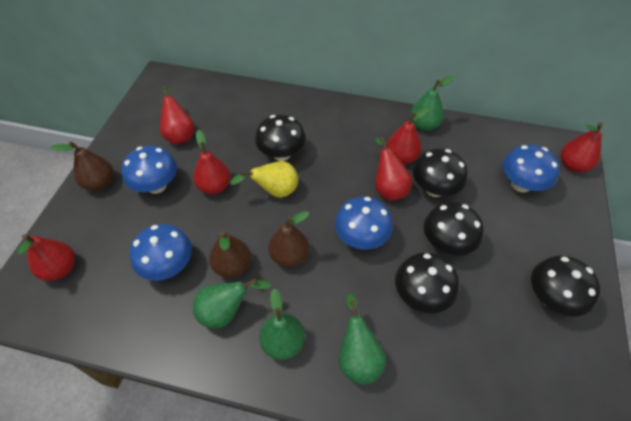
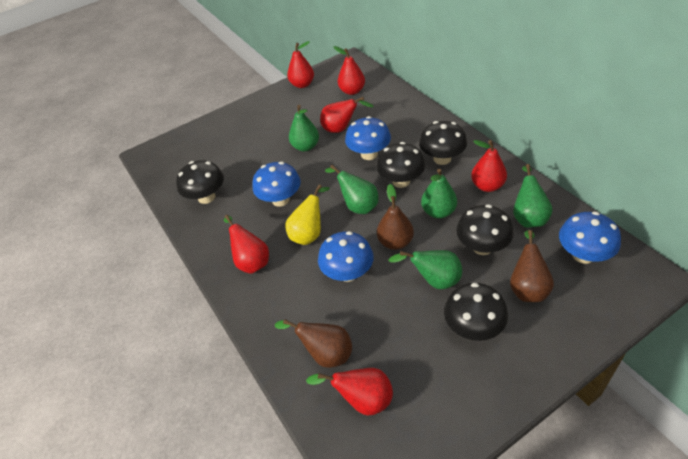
green pear: [193,278,271,329] [259,289,305,360] [339,294,386,385] [410,76,454,131] = 4 -> [289,105,319,151] [325,165,379,214] [389,250,462,289] [421,169,457,219] [513,164,553,228] = 5

